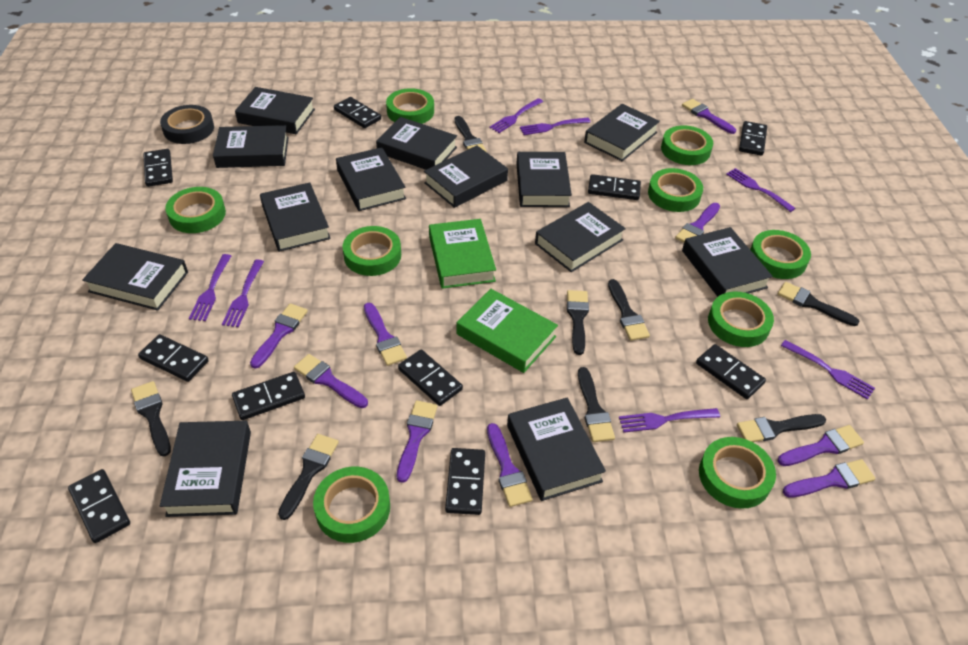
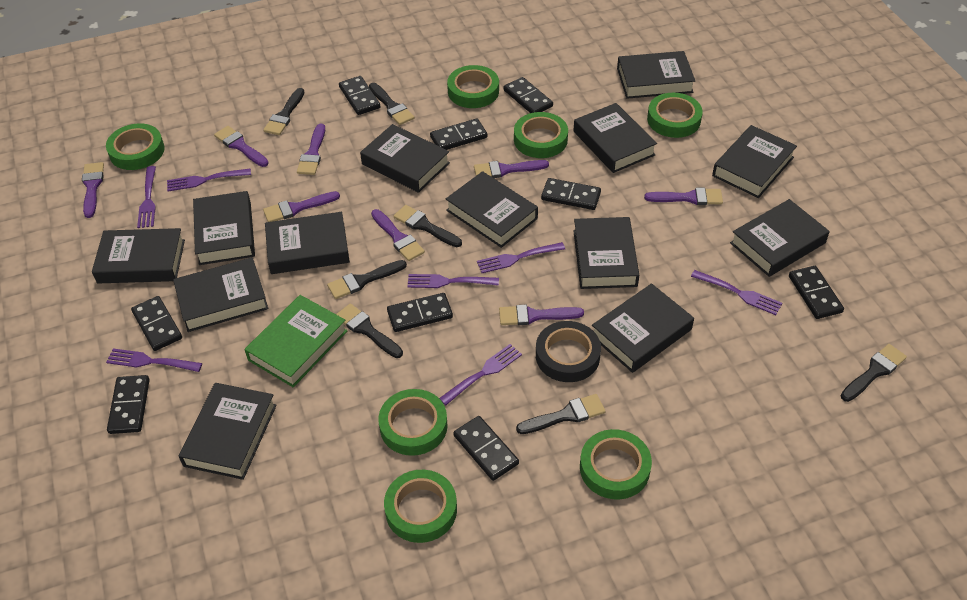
black brush: [131,381,171,457] [278,434,339,520] [455,116,487,152] [567,290,589,355] [578,367,615,442] [608,279,650,341] [737,414,826,442] [778,282,860,326] = 8 -> [264,88,304,135] [327,260,407,299] [336,303,403,358] [369,83,414,125] [394,205,462,247] [516,394,606,434] [841,344,907,402] = 7
black domino: [68,469,130,543] [138,334,209,382] [143,149,173,187] [232,372,305,420] [334,97,381,128] [398,350,463,406] [445,448,485,515] [588,174,641,200] [696,344,766,399] [739,121,767,156] = 10 -> [107,375,150,434] [131,296,182,351] [339,76,380,115] [387,293,453,332] [430,118,487,150] [453,416,519,481] [504,77,553,113] [541,178,601,210] [789,266,844,319] = 9
green book: [429,219,496,289] [457,289,558,373] = 2 -> [244,295,347,387] = 1
green tape: [165,187,226,233] [313,467,390,543] [343,226,401,276] [386,88,434,124] [648,168,703,212] [661,125,713,165] [699,437,776,509] [708,292,774,347] [750,230,811,279] = 9 -> [106,123,165,170] [378,389,448,456] [384,470,457,543] [447,65,499,108] [514,112,568,158] [580,429,652,500] [647,93,703,138] = 7
purple brush: [250,304,308,369] [294,354,368,408] [364,303,407,366] [397,400,438,483] [487,423,533,507] [675,203,720,243] [682,99,736,134] [778,425,864,466] [783,459,875,497] = 9 -> [82,162,104,218] [214,126,268,167] [263,191,340,222] [297,124,325,175] [371,209,425,261] [474,160,549,178] [499,305,584,325] [644,188,723,205] = 8

